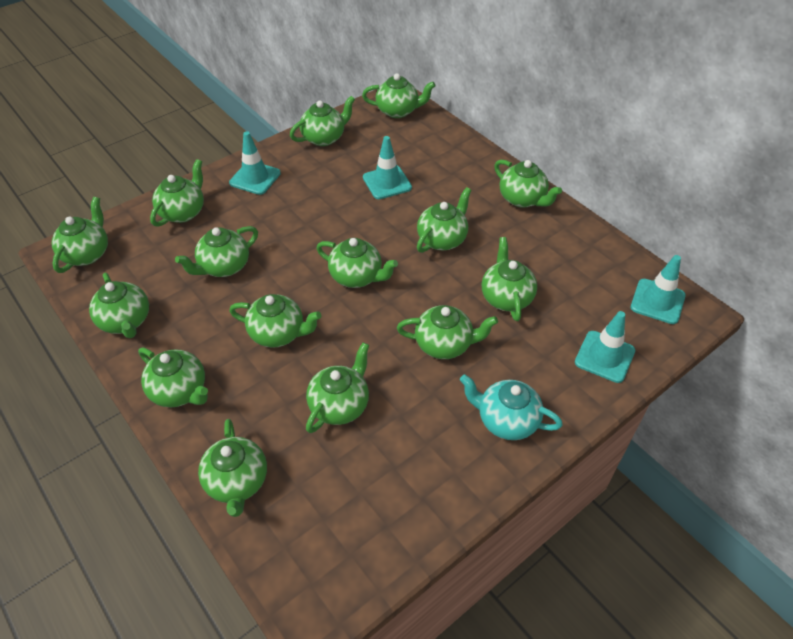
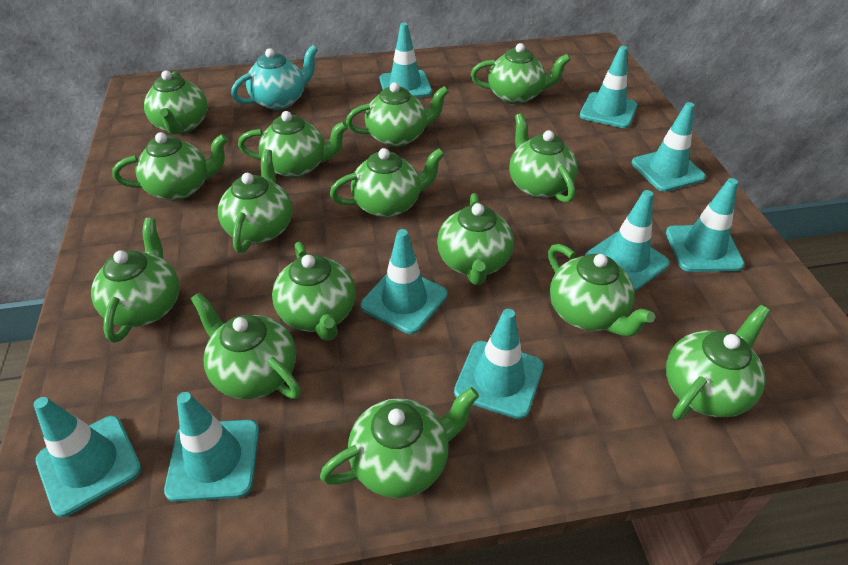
turquoise traffic cone: [229,131,281,195] [363,136,412,199] [575,311,635,383] [631,255,686,324] = 4 -> [34,397,142,517] [164,392,259,502] [361,229,447,334] [380,22,432,98] [454,309,543,419] [580,46,637,128] [585,190,670,291] [632,102,706,192] [666,178,745,272] = 9

